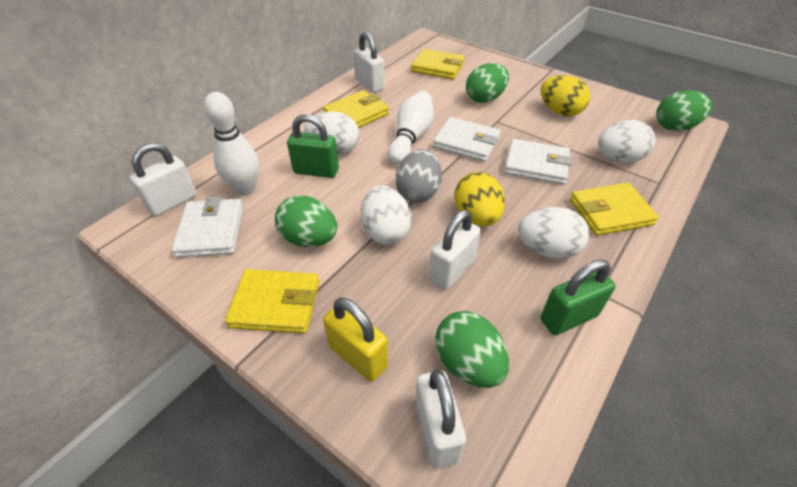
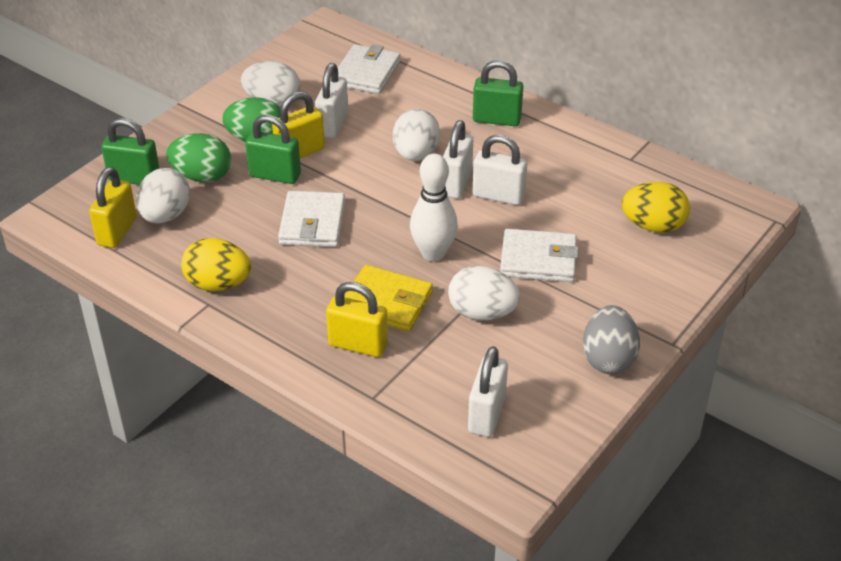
green egg: [275,196,337,247] [435,311,509,388] [466,63,509,103] [656,90,713,131] = 4 -> [166,133,231,182] [222,97,281,142] = 2
green padlock: [287,114,339,178] [540,259,615,335] = 2 -> [101,118,160,185] [245,115,301,184] [473,60,523,126] = 3
white bowling pin: [204,92,259,196] [388,91,434,165] = 2 -> [410,153,458,261] = 1
yellow padlock: [323,297,388,382] = 1 -> [89,167,137,248] [272,91,325,158] [326,282,388,357] = 3
yellow wallet: [225,269,319,334] [323,90,389,128] [411,49,465,80] [570,182,659,236] = 4 -> [344,265,433,332] = 1

